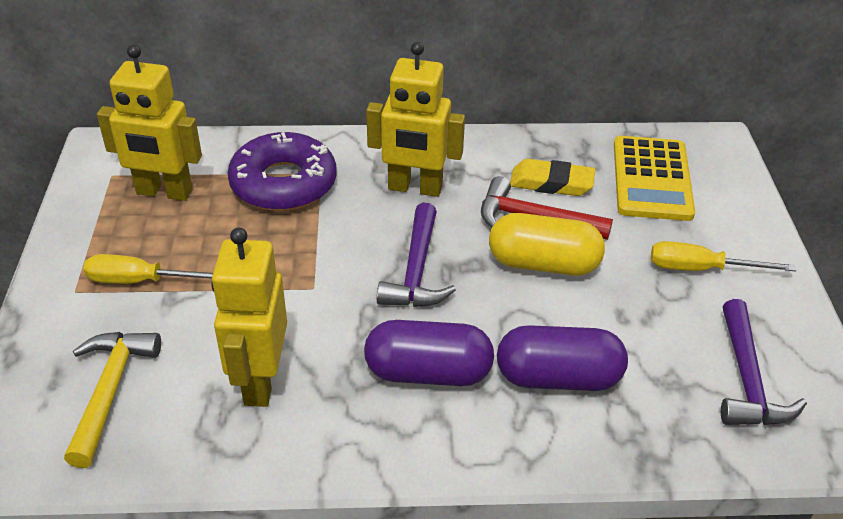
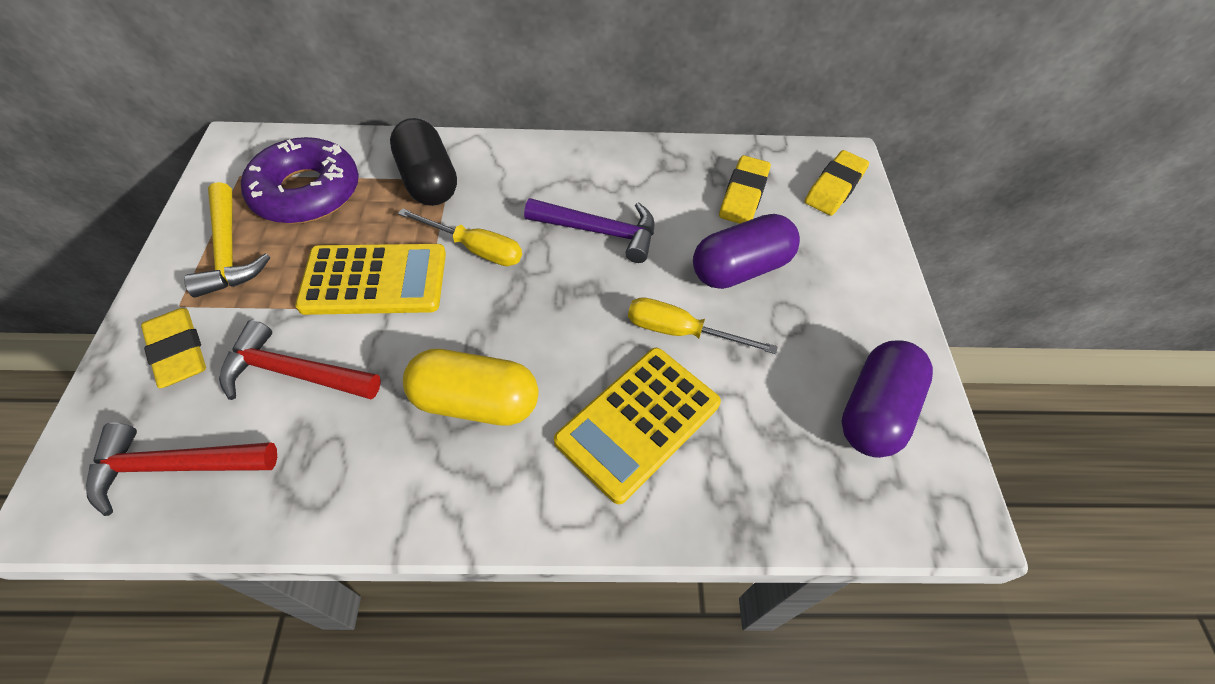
black capsule: none = 0 -> [390,118,457,206] = 1
purple hammer: [377,203,456,307] [721,299,807,425] = 2 -> [524,198,654,263] = 1
red hammer: [481,176,613,240] = 1 -> [86,423,277,516] [219,320,381,400] = 2
yellow calculator: [614,136,695,221] = 1 -> [295,244,446,315] [554,348,721,504] = 2
yellow eraser: [510,159,595,196] = 1 -> [141,308,206,388] [719,155,771,224] [805,150,869,216] = 3
yellow robot: [97,45,202,201] [211,228,287,407] [366,42,465,197] = 3 -> none = 0

